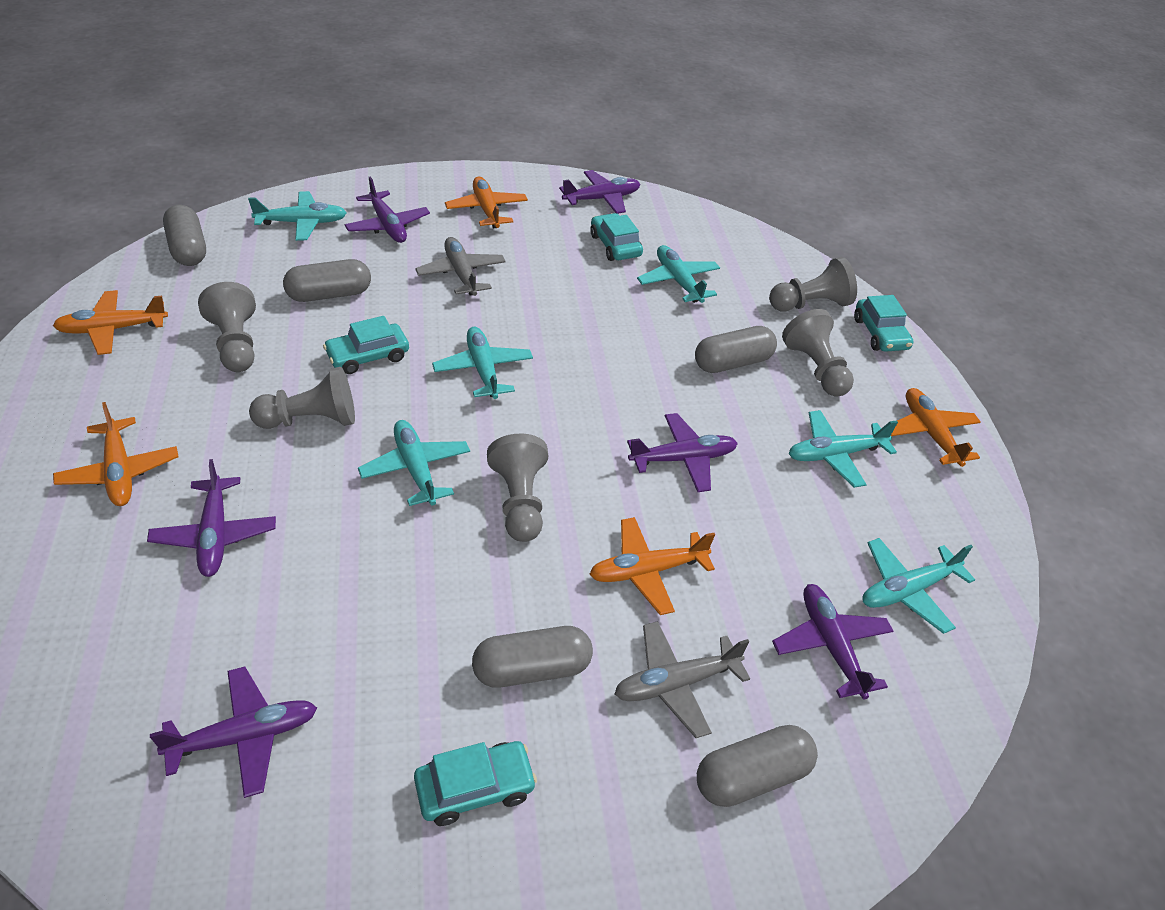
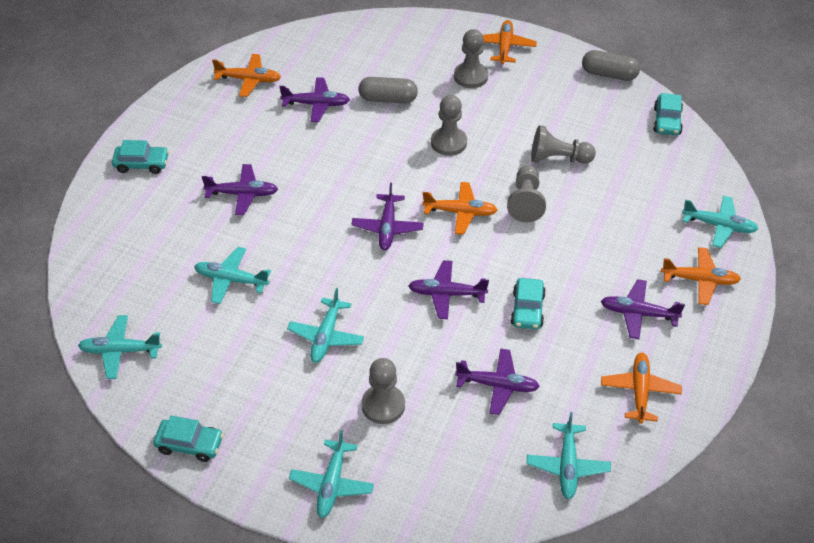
grey capsule: [163,205,206,266] [283,259,371,302] [472,626,593,688] [695,326,777,373] [697,725,818,807] = 5 -> [358,77,418,104] [582,50,640,81] = 2
grey plane: [415,237,506,296] [615,621,750,738] = 2 -> none = 0

